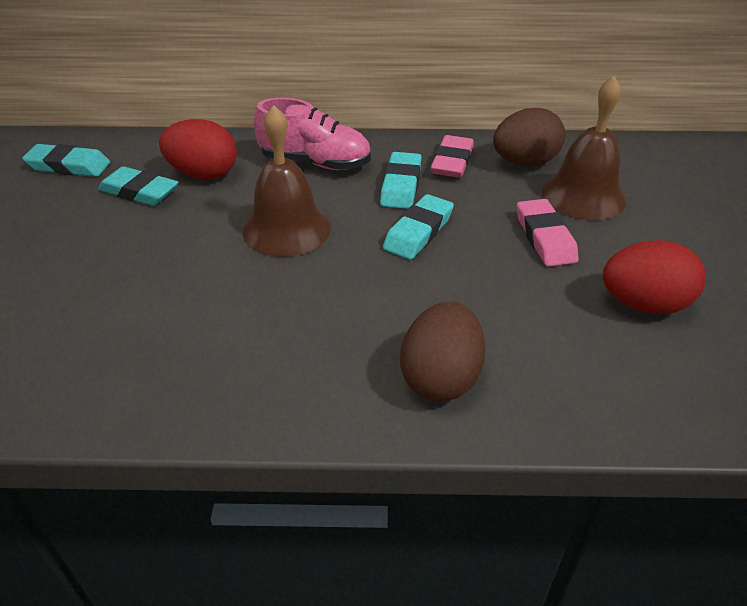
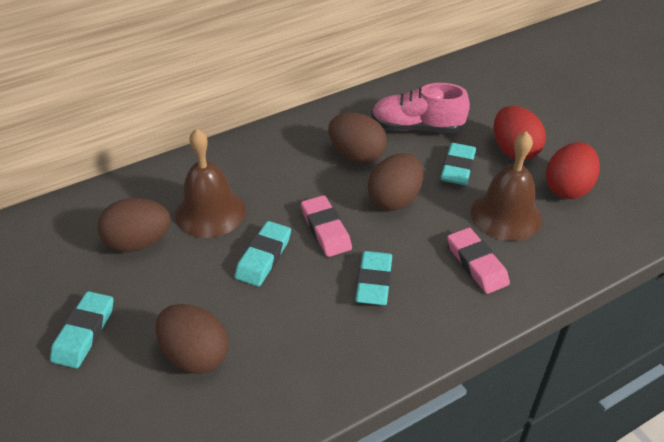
brown egg: [400,301,485,402] [493,108,566,166] = 2 -> [98,198,171,252] [156,304,228,374] [328,113,387,163] [368,153,423,211] = 4

